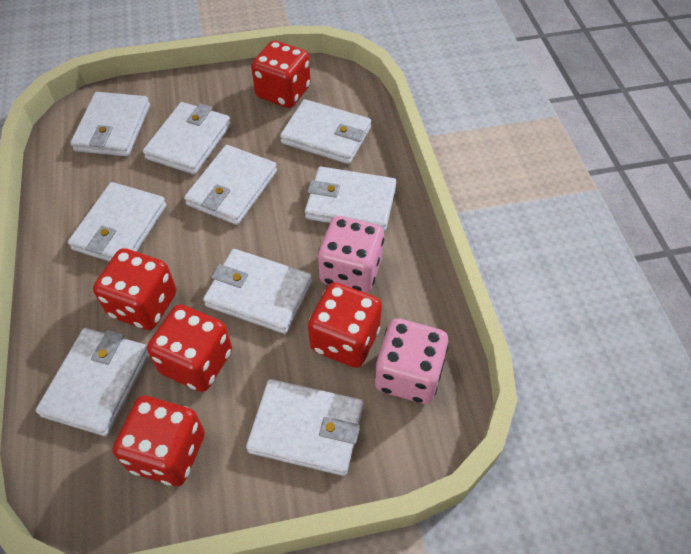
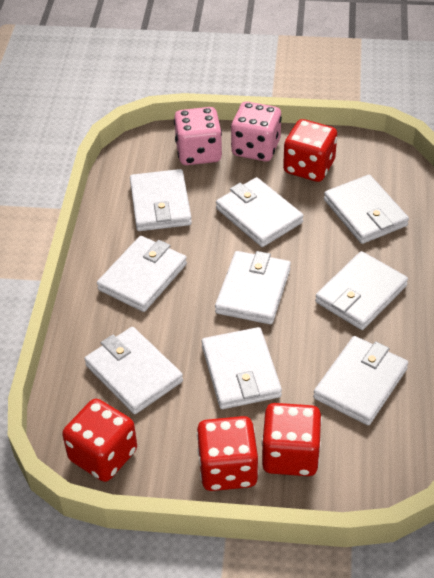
red dice: [93,248,177,330] [113,396,205,486] [147,304,232,392] [251,40,311,108] [308,282,382,368] = 5 -> [62,399,137,482] [197,416,258,491] [262,403,322,476] [283,119,337,182] = 4

